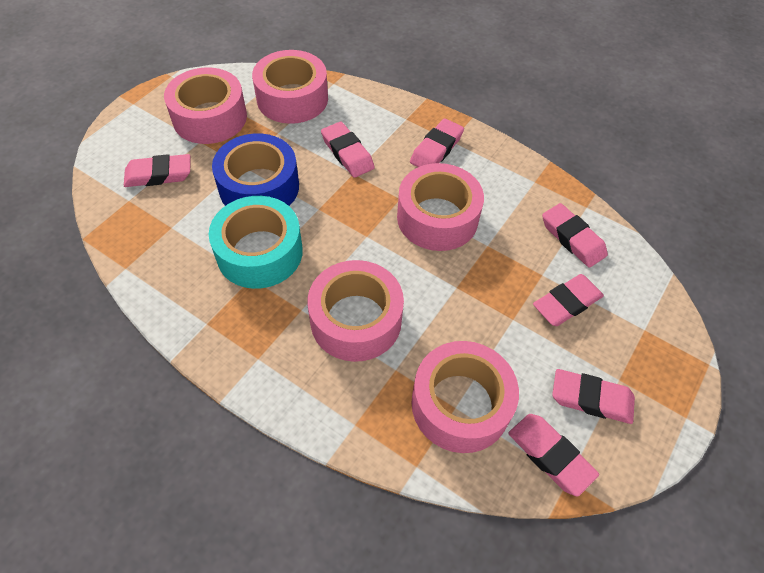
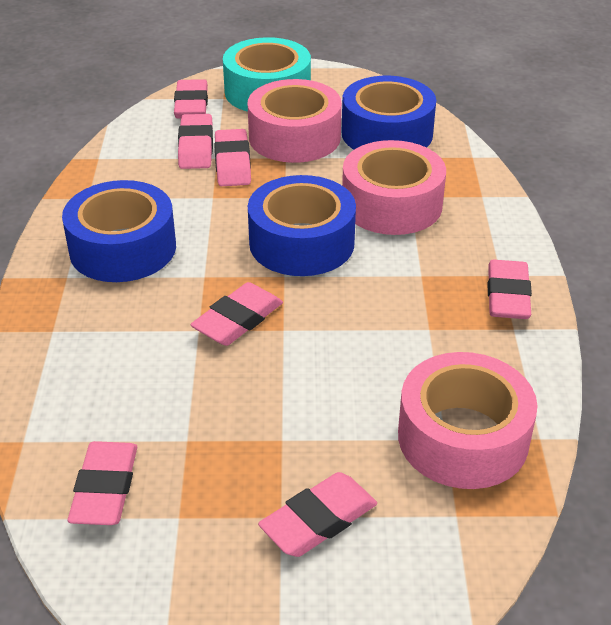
blue tape: [212,133,299,206] = 1 -> [62,180,176,282] [248,175,356,276] [342,76,436,150] = 3
pink tape: [164,68,247,144] [252,50,328,124] [307,260,404,362] [397,163,484,251] [411,341,519,453] = 5 -> [248,79,342,163] [342,140,446,235] [398,352,537,489] = 3

